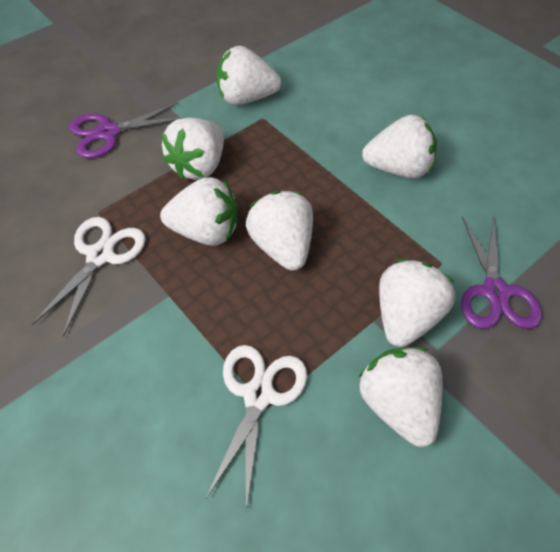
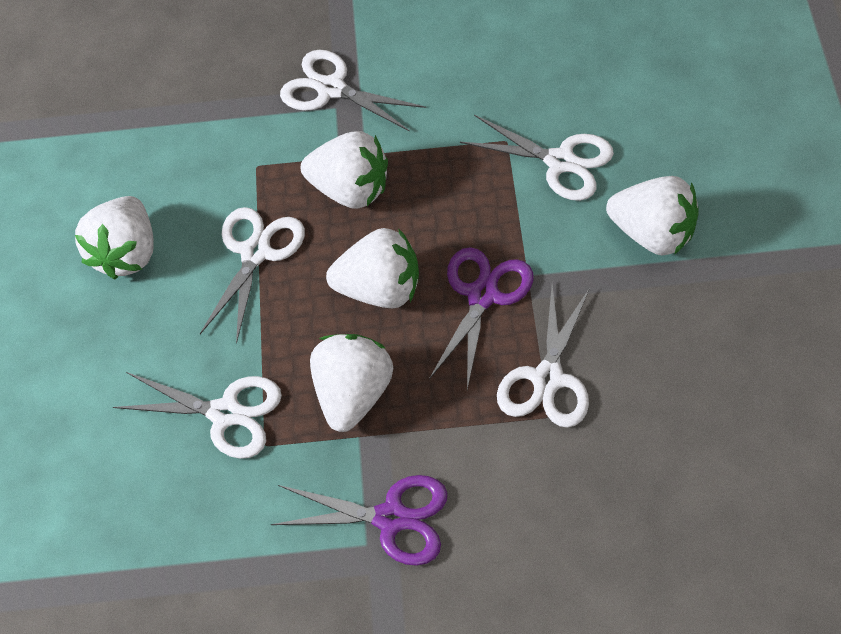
white scissors: [32,217,146,337] [206,345,307,511] = 2 -> [113,372,282,459] [200,207,305,344] [280,50,426,132] [460,115,614,201] [497,284,590,428] = 5
white strawberry: [160,177,238,246] [162,118,224,180] [216,46,281,105] [246,191,313,271] [359,347,443,447] [362,115,437,178] [379,259,455,347] = 7 -> [75,196,154,279] [301,131,388,209] [310,334,393,432] [326,228,419,308] [606,176,699,256] = 5

